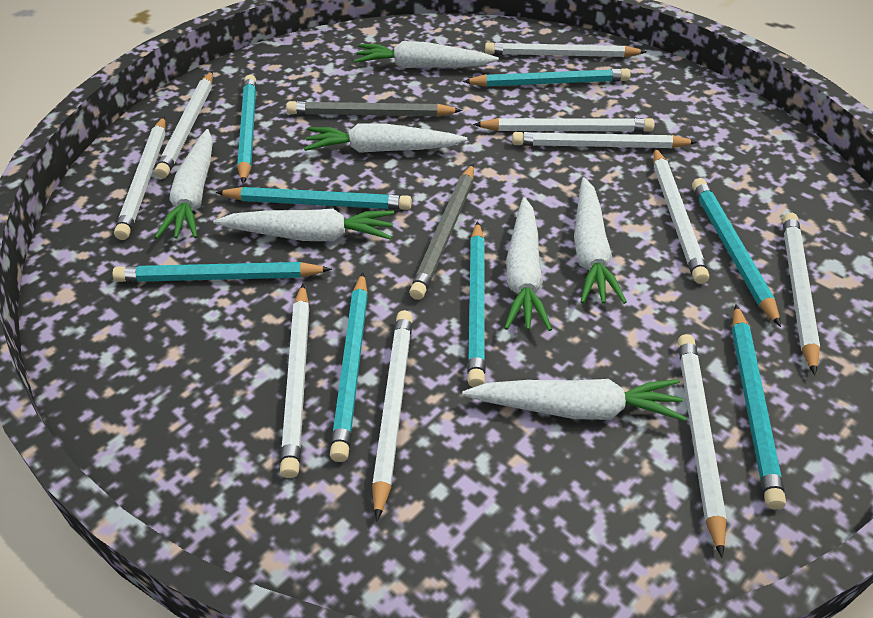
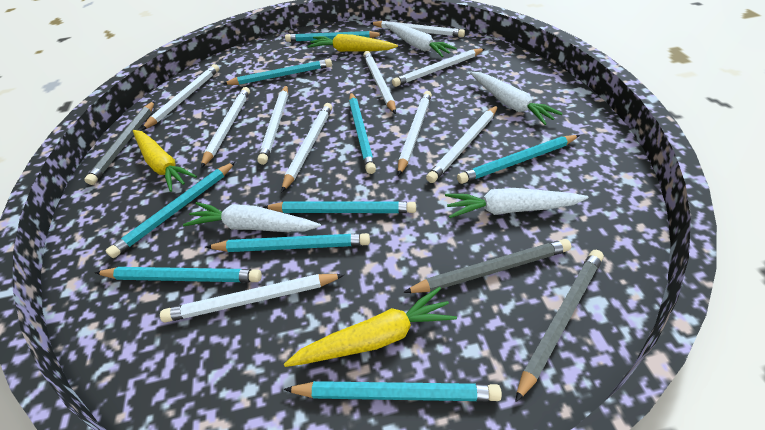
grey pencil: [286,101,462,117] [409,164,474,300] = 2 -> [84,101,155,185] [403,239,571,293] [515,250,604,402] = 3
turquoise pencil: [112,262,332,282] [215,187,412,210] [237,75,257,184] [330,272,368,462] [463,68,630,87] [467,221,486,387] [692,178,781,327] [732,304,786,509] = 8 -> [95,267,262,282] [106,162,235,258] [206,233,370,252] [223,59,332,85] [263,202,416,213] [283,381,502,401] [285,31,383,42] [349,92,376,174] [457,135,580,184] = 9
white carrot: [155,129,213,239] [213,209,394,241] [304,123,467,153] [354,41,499,68] [462,379,687,421] [505,197,552,331] [574,177,627,304] = 7 -> [183,202,321,232] [385,23,457,57] [445,188,588,218] [470,72,562,125] = 4
yellow carrot: none = 0 -> [133,130,197,192] [284,287,457,367] [308,34,398,52] = 3

